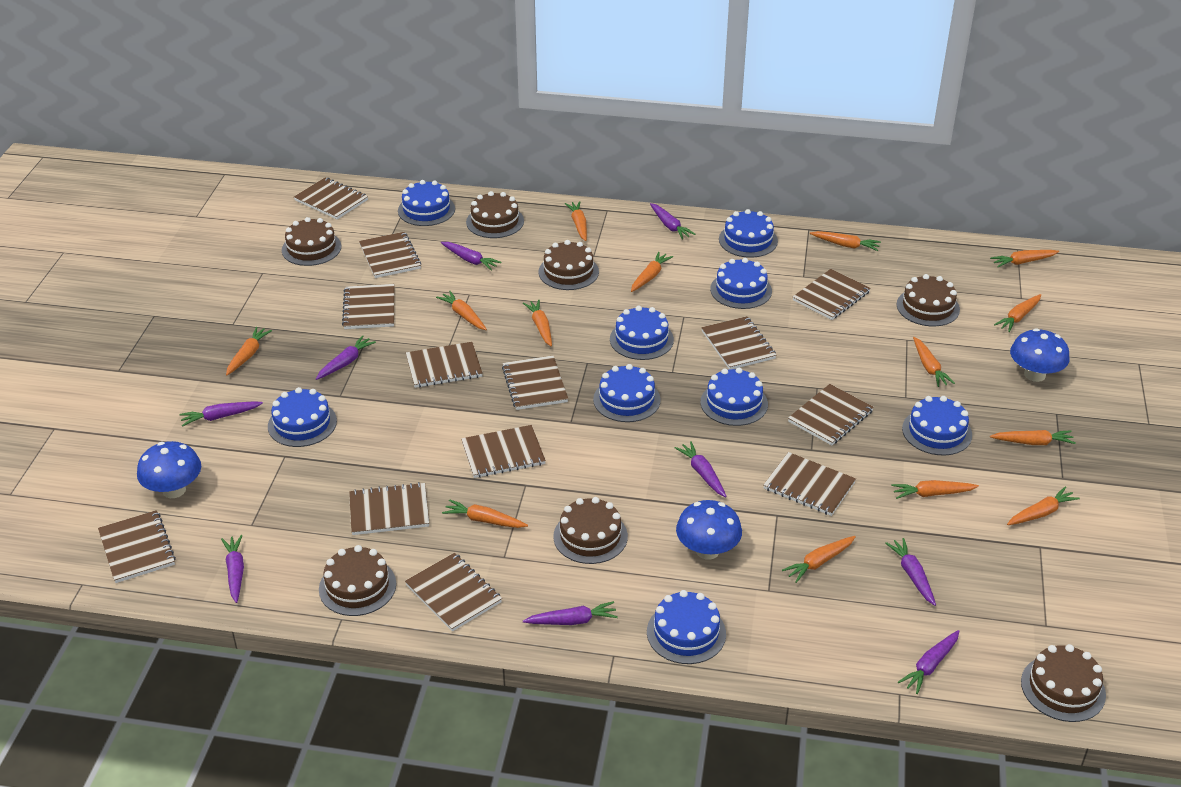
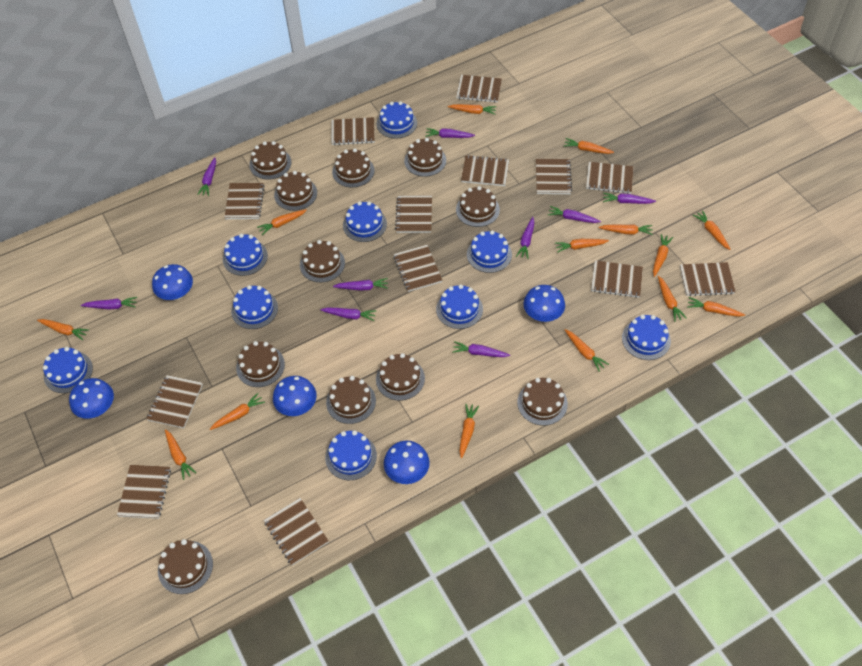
blue mushroom: [137,441,201,498] [676,500,742,560] [1010,328,1069,382] = 3 -> [69,378,114,419] [152,264,193,300] [273,376,317,416] [384,441,430,484] [523,285,565,322] = 5
brown cake: [282,217,341,266] [319,545,396,616] [466,191,524,238] [539,240,599,290] [553,497,628,564] [897,274,960,326] [1021,644,1106,722] = 7 -> [158,539,213,594] [236,341,285,387] [249,141,291,180] [274,171,317,211] [300,240,345,282] [326,376,376,424] [332,148,375,187] [376,353,425,400] [404,138,446,177] [456,186,500,227] [517,378,568,426] = 11

